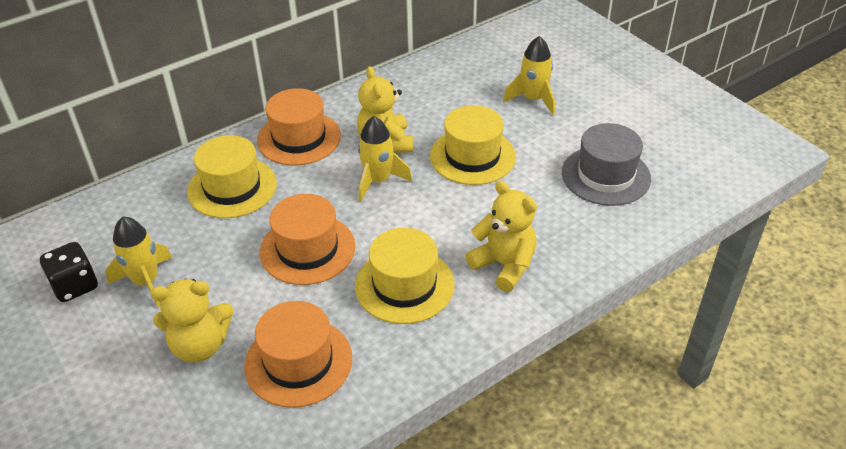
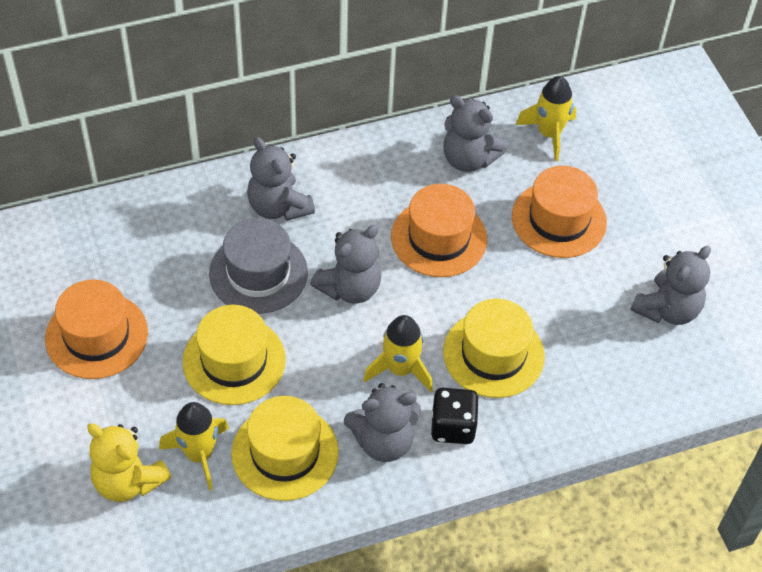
grey teddy bear: none = 0 -> [247,137,315,221] [310,225,382,304] [344,383,421,462] [443,95,507,172] [631,246,711,325] = 5
yellow teddy bear: [150,279,234,362] [357,66,413,153] [466,181,537,292] = 3 -> [87,424,171,502] = 1

